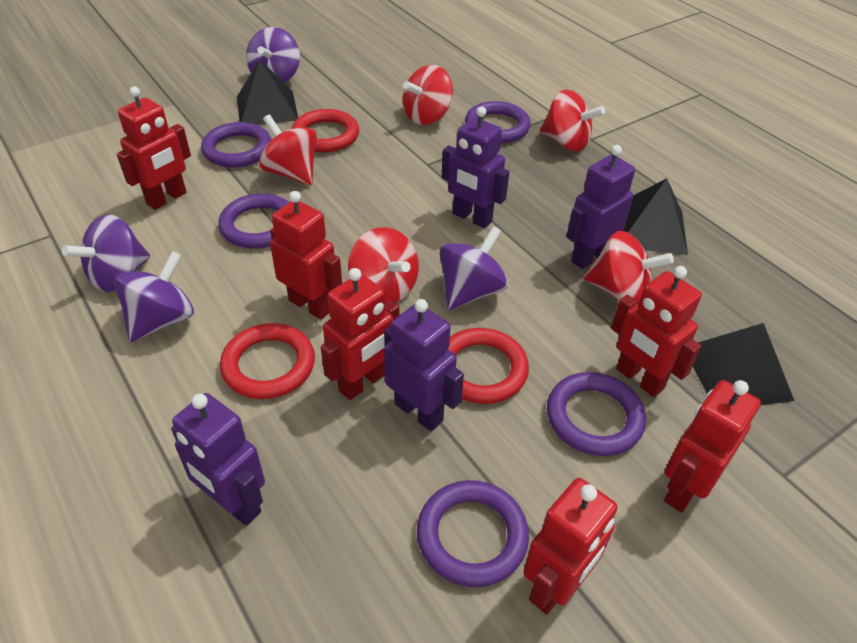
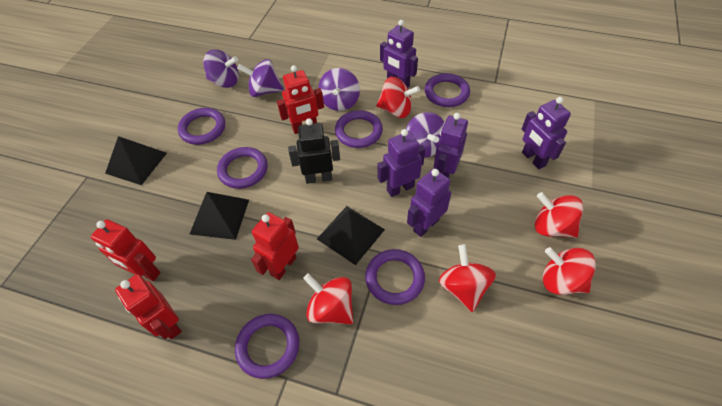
black robot: none = 0 -> [288,118,340,184] = 1
purple ring: [201,122,272,167] [218,193,289,249] [417,480,529,587] [465,101,531,143] [547,372,646,456] = 5 -> [178,108,225,145] [217,147,268,189] [235,314,299,379] [335,110,383,148] [365,249,425,305] [425,73,470,107] = 6
purple robot: [171,393,265,526] [384,299,464,431] [442,107,509,228] [567,145,635,269] = 4 -> [377,129,425,197] [380,20,418,88] [407,169,451,237] [434,113,468,178] [522,97,571,169] = 5
red ring: [220,323,315,399] [292,109,359,152] [448,328,529,404] = 3 -> none = 0
red robot: [117,87,191,210] [270,191,342,319] [321,268,400,400] [523,478,618,614] [611,266,702,397] [664,380,761,513] = 6 -> [91,219,161,281] [115,274,182,339] [251,212,299,280] [277,65,324,134] = 4

